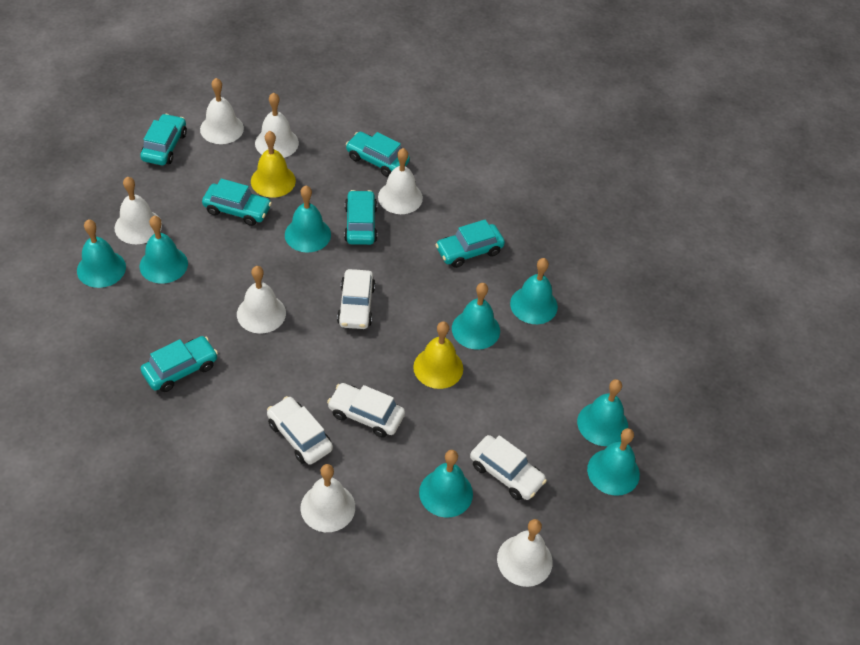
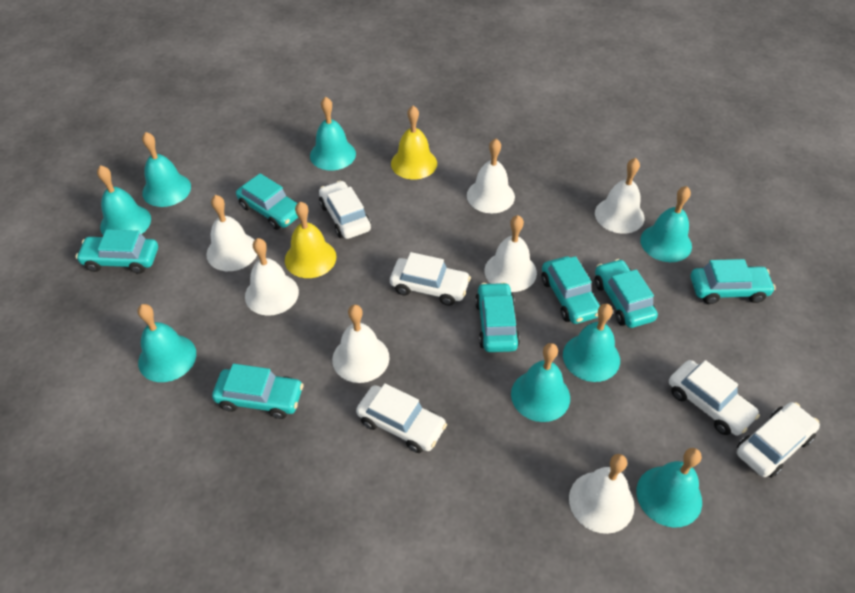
turquoise car: [140,114,187,165] [140,336,218,392] [202,179,272,226] [344,190,377,245] [346,132,410,177] [435,220,505,268] = 6 -> [76,229,158,274] [212,364,304,419] [236,173,299,230] [475,282,520,352] [541,256,600,324] [595,259,658,328] [691,259,776,304] = 7
white car: [267,396,333,465] [327,383,405,437] [337,269,375,329] [470,435,547,500] = 4 -> [319,181,371,239] [356,383,447,453] [390,252,471,306] [669,360,760,436] [737,402,820,478] = 5

